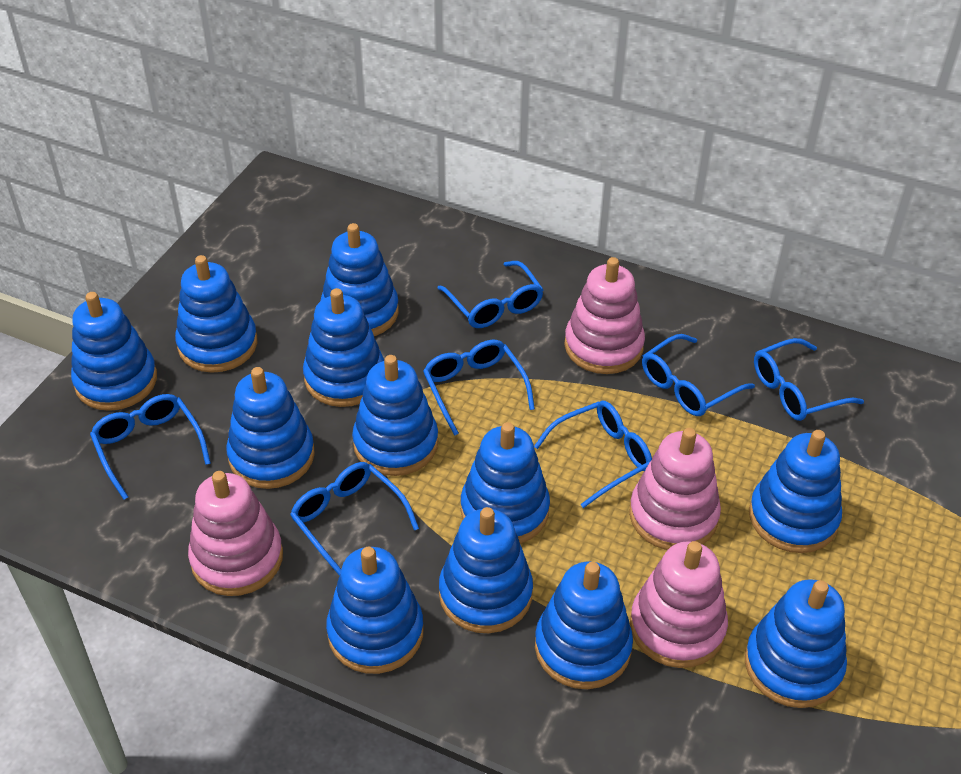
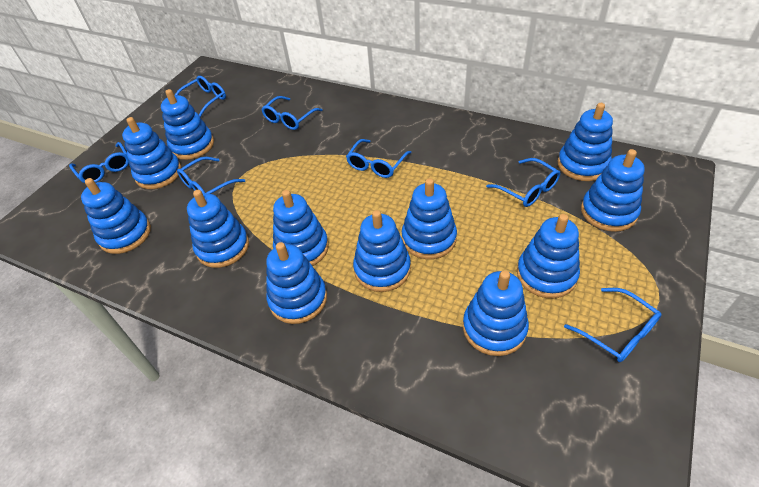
pink stacking toy: [188,471,283,596] [564,257,645,374] [629,428,721,550] [630,541,728,668] = 4 -> none = 0

